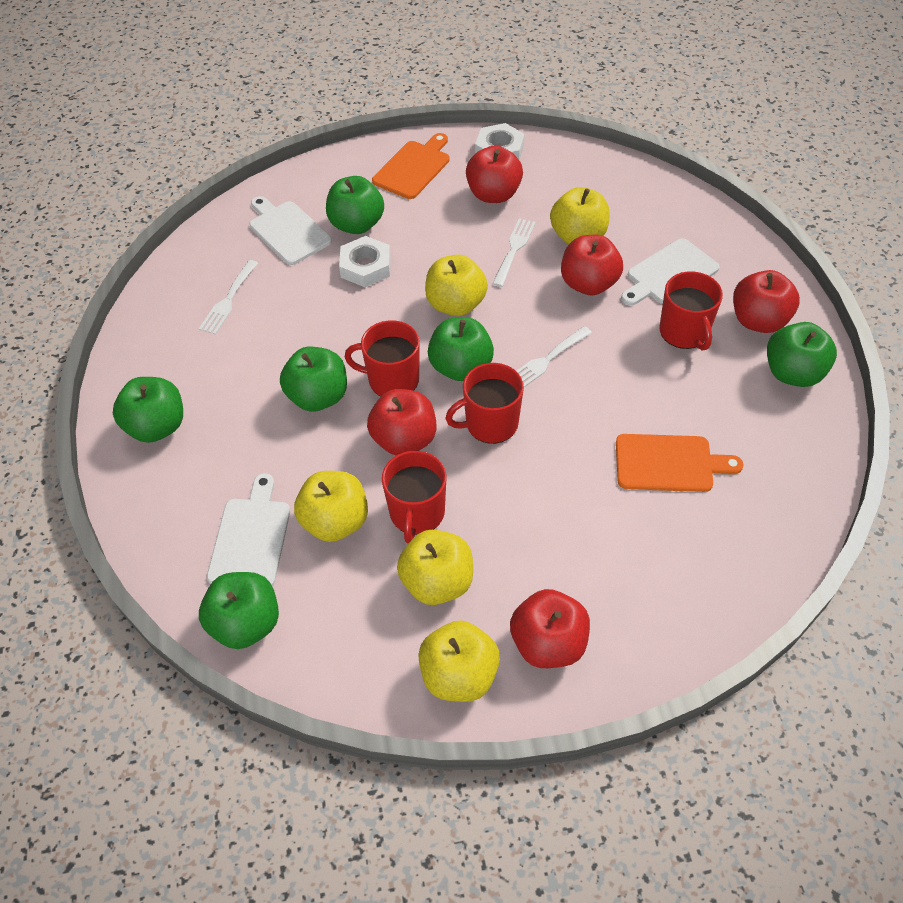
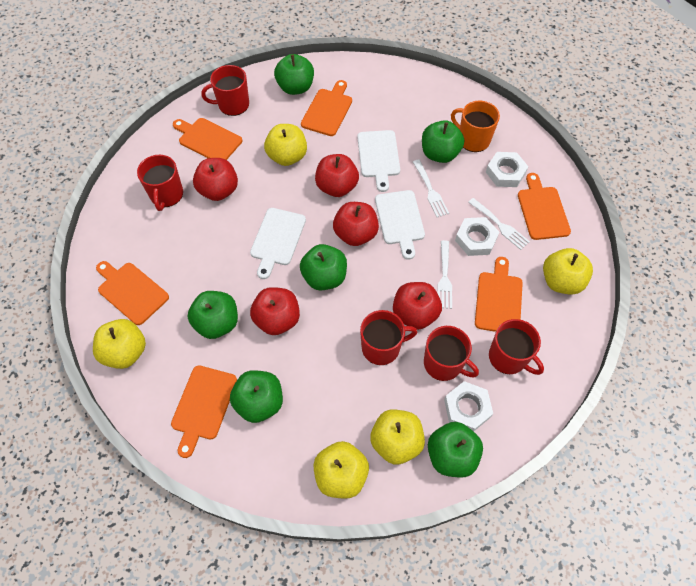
orange cutting board: [372,133,450,199] [616,434,743,492] = 2 -> [96,261,169,325] [171,365,237,458] [173,118,242,160] [301,80,352,136] [475,257,523,332] [518,173,571,240] = 6
orange mug: none = 0 -> [451,101,500,152] = 1
red mug: [345,320,420,397] [382,451,447,544] [445,363,524,444] [659,271,723,351] = 4 -> [137,155,183,211] [201,65,249,116] [360,310,417,365] [424,326,479,381] [489,319,544,375] = 5
white nut: [339,236,391,287] [475,123,525,160] = 2 -> [444,381,493,431] [455,217,499,256] [486,152,528,187] = 3

